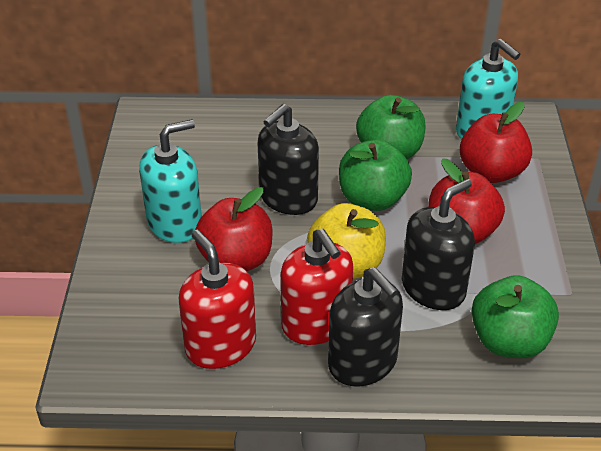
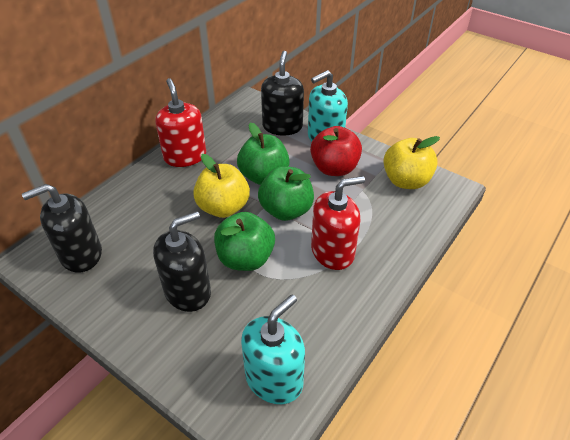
red apple: [195,187,272,271] [428,158,505,244] [460,102,532,183] = 3 -> [310,126,362,176] = 1
yellow apple: [307,203,386,279] = 1 -> [193,154,250,218] [383,136,440,189] = 2

